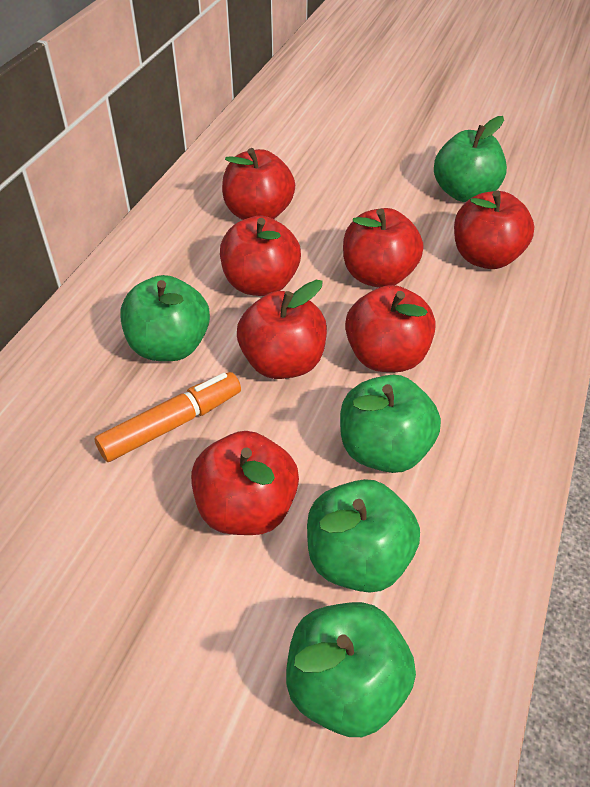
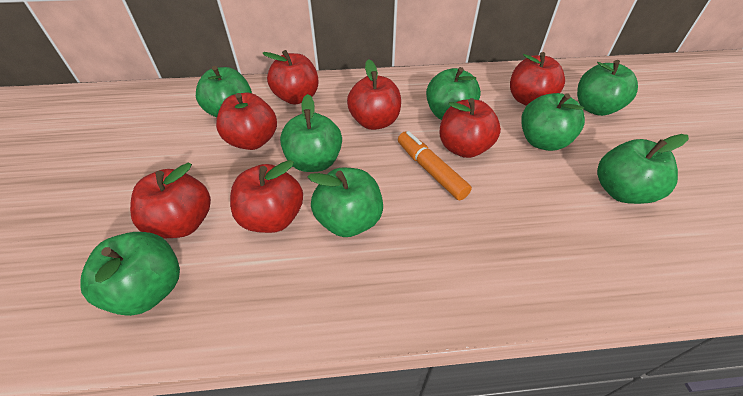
green apple: [120,275,210,361] [286,602,416,737] [307,479,420,593] [340,375,441,473] [434,116,507,202] = 5 -> [81,232,180,316] [196,66,252,118] [280,94,342,172] [308,168,383,237] [426,67,481,120] [521,93,585,151] [577,60,638,116] [597,134,689,204] = 8

